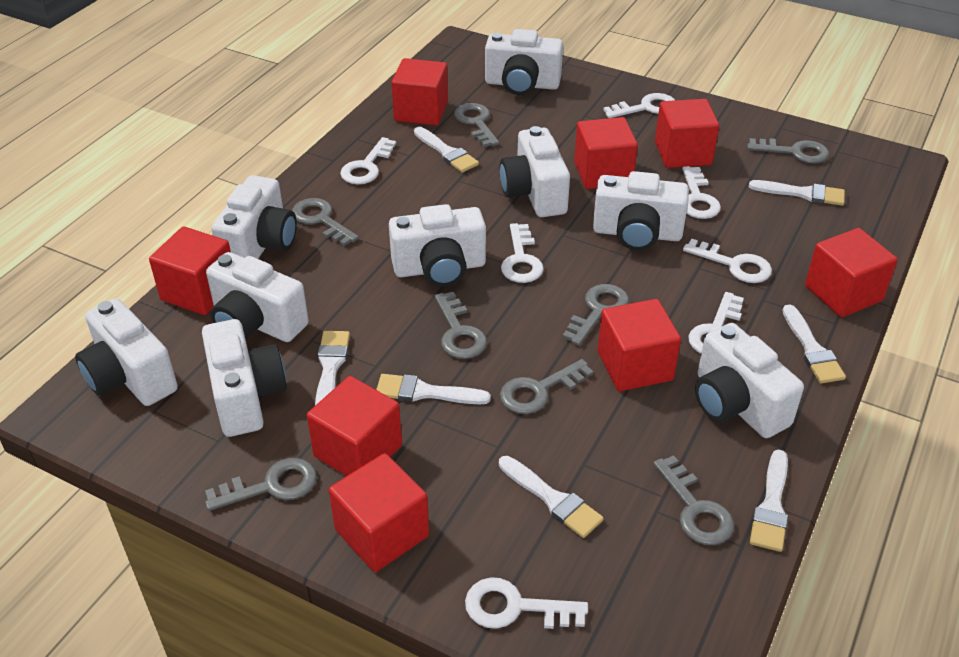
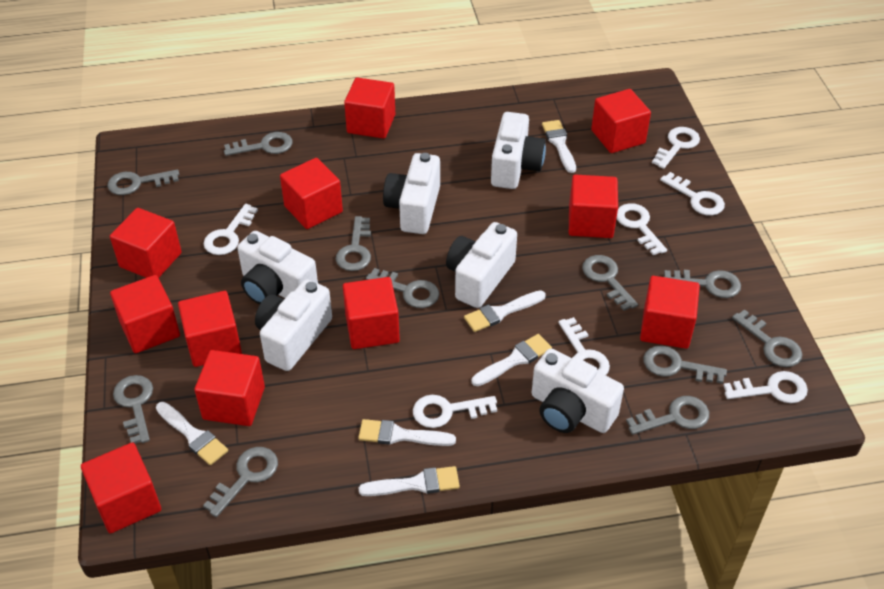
grey key: [205,458,317,511] [292,198,359,246] [435,292,487,359] [454,103,499,147] [500,359,593,414] [562,284,629,346] [653,455,734,545] [747,138,829,164] = 8 -> [107,170,179,195] [113,375,153,444] [203,447,278,517] [224,132,293,156] [336,216,371,271] [366,268,439,308] [582,255,638,311] [626,396,709,435] [643,345,727,384] [664,270,741,298] [732,309,803,367] = 11
red cube: [149,226,231,315] [307,376,402,476] [329,453,429,572] [392,58,448,126] [574,117,638,189] [598,299,681,391] [655,99,719,168] [805,228,898,317] = 8 -> [81,442,161,534] [110,208,182,278] [110,275,180,353] [178,291,242,367] [194,350,265,426] [280,158,343,229] [343,277,400,349] [344,78,395,139] [569,175,618,238] [591,89,651,153] [640,276,700,349] = 11
white brush: [315,331,350,405] [376,374,491,404] [414,127,479,173] [499,456,604,538] [749,180,845,206] [750,450,788,552] [782,304,846,383] = 7 -> [156,402,228,465] [358,419,456,446] [358,466,460,496] [464,290,546,332] [471,334,552,386] [542,120,576,173] = 6
white camera: [75,298,178,406] [202,319,287,437] [206,252,309,342] [211,175,297,259] [389,204,486,287] [485,29,563,95] [499,126,570,217] [593,171,689,250] [695,323,804,438] = 9 -> [237,231,318,304] [255,279,332,371] [383,153,440,234] [446,222,517,308] [491,112,546,189] [532,348,624,433] = 6

